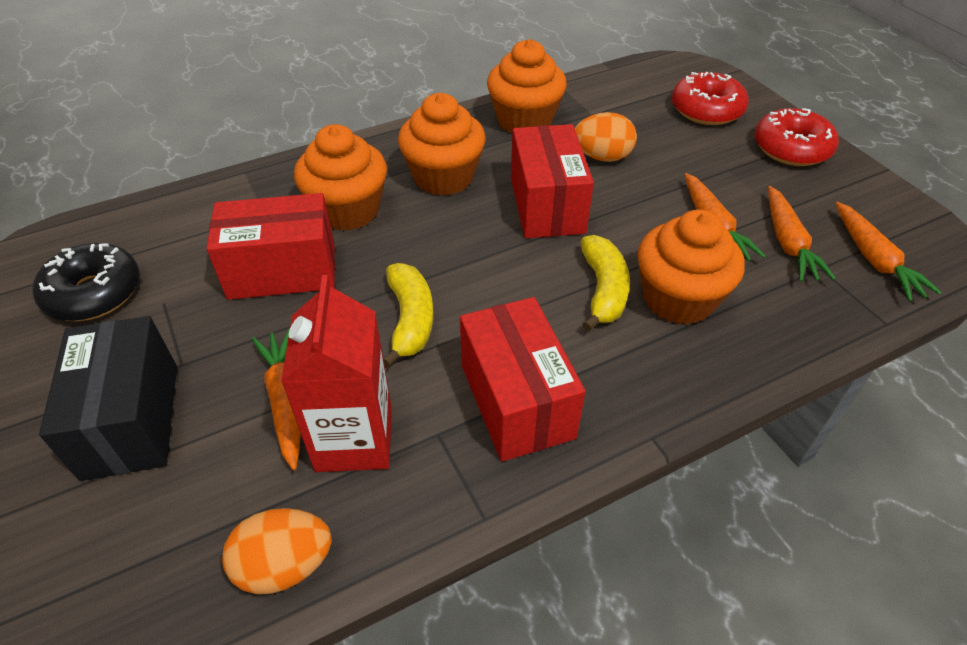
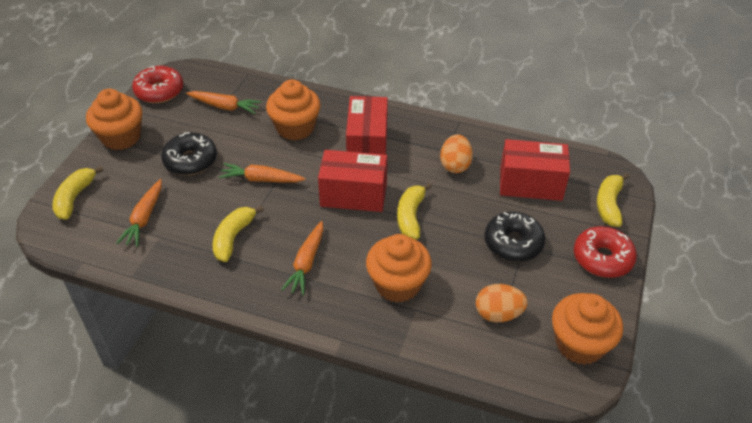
black box: [39,316,177,481] = 1 -> none = 0
black donut: [33,243,140,321] = 1 -> [161,132,217,175] [485,212,545,262] = 2
red carton: [281,275,392,472] = 1 -> none = 0
yellow banana: [383,263,433,367] [580,235,630,331] = 2 -> [53,166,103,220] [213,206,264,262] [397,183,432,239] [597,173,629,227] = 4

